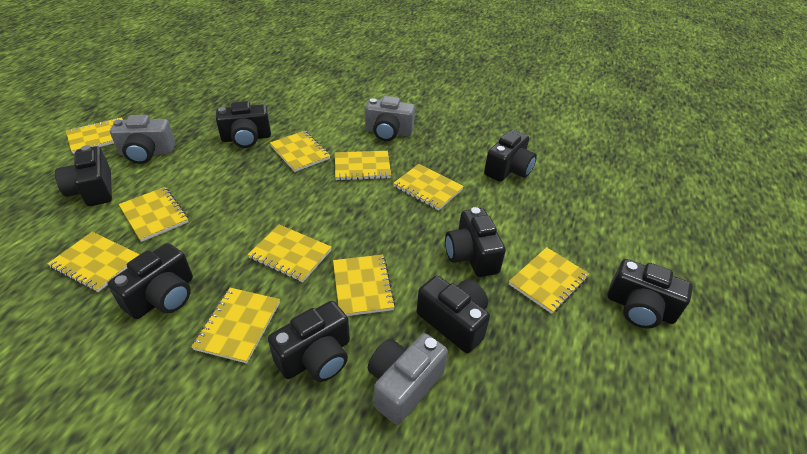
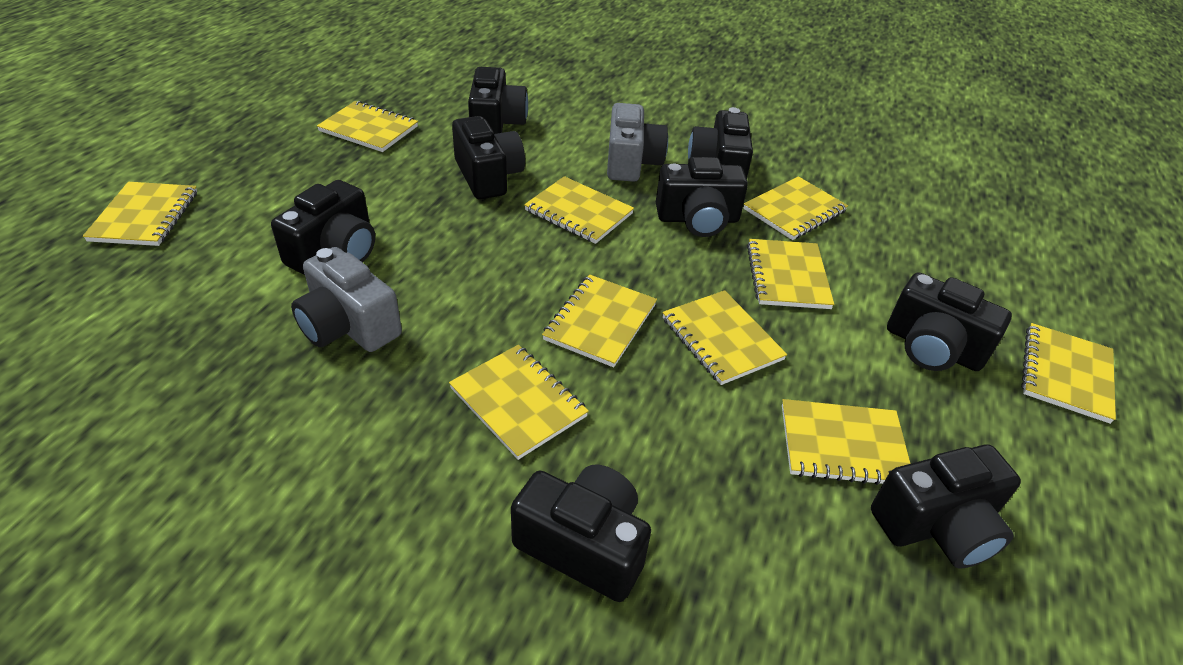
grey camera: [110,115,175,164] [365,96,415,141] [368,333,448,425] = 3 -> [291,247,402,352] [607,103,668,182] = 2

